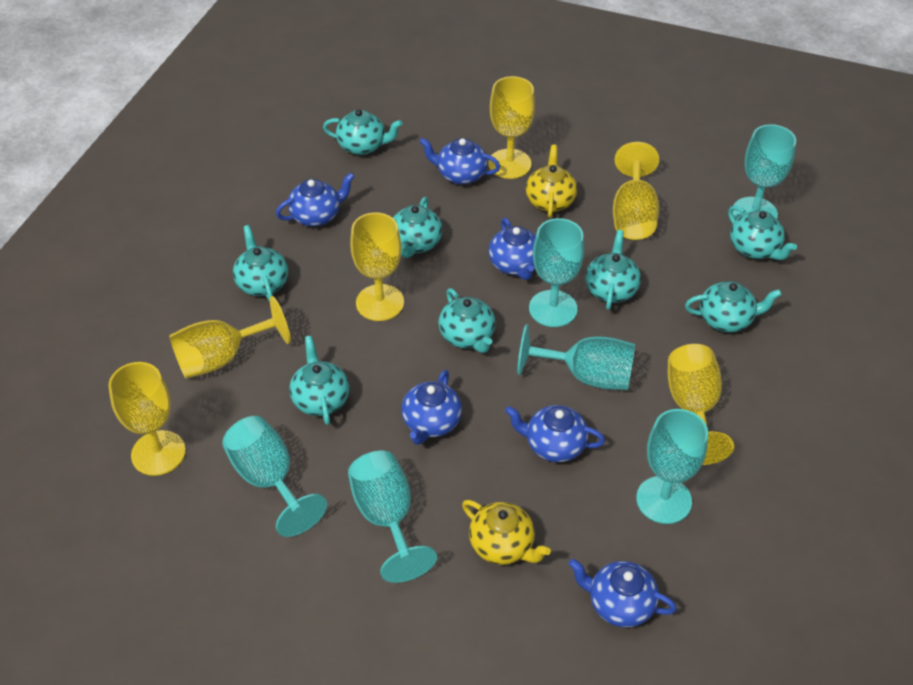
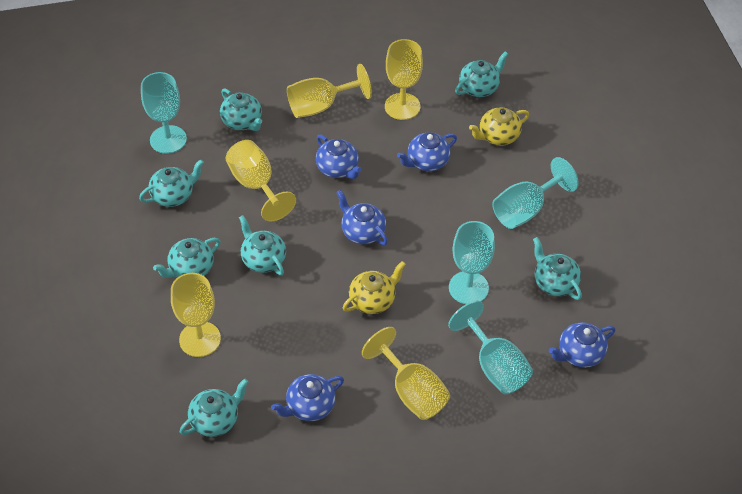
blue teapot: [276,173,355,226] [401,370,462,445] [419,137,500,185] [488,218,536,280] [505,405,605,462] [568,559,677,628] = 6 -> [271,374,344,421] [316,134,362,179] [336,190,388,245] [397,132,457,171] [549,322,615,368] = 5
turquoise goblet: [222,416,327,537] [348,451,437,583] [517,324,635,390] [529,218,584,327] [636,409,708,524] [733,124,796,220] = 6 -> [141,72,187,154] [448,301,533,394] [449,221,495,304] [492,157,579,229] = 4
turquoise teapot: [233,225,288,302] [289,336,349,425] [323,109,402,155] [393,197,442,258] [438,288,496,353] [585,230,641,310] [685,281,782,332] [728,205,797,260] = 8 -> [139,159,204,207] [153,238,221,278] [180,379,248,437] [220,88,262,131] [239,215,286,275] [455,51,508,97] [533,237,582,300] = 7
yellow goblet: [108,362,186,476] [169,296,291,378] [350,212,404,321] [488,76,535,179] [613,142,659,240] [668,344,734,465] = 6 -> [171,273,221,357] [226,140,296,222] [287,64,372,118] [362,327,450,420] [385,39,423,120] = 5

